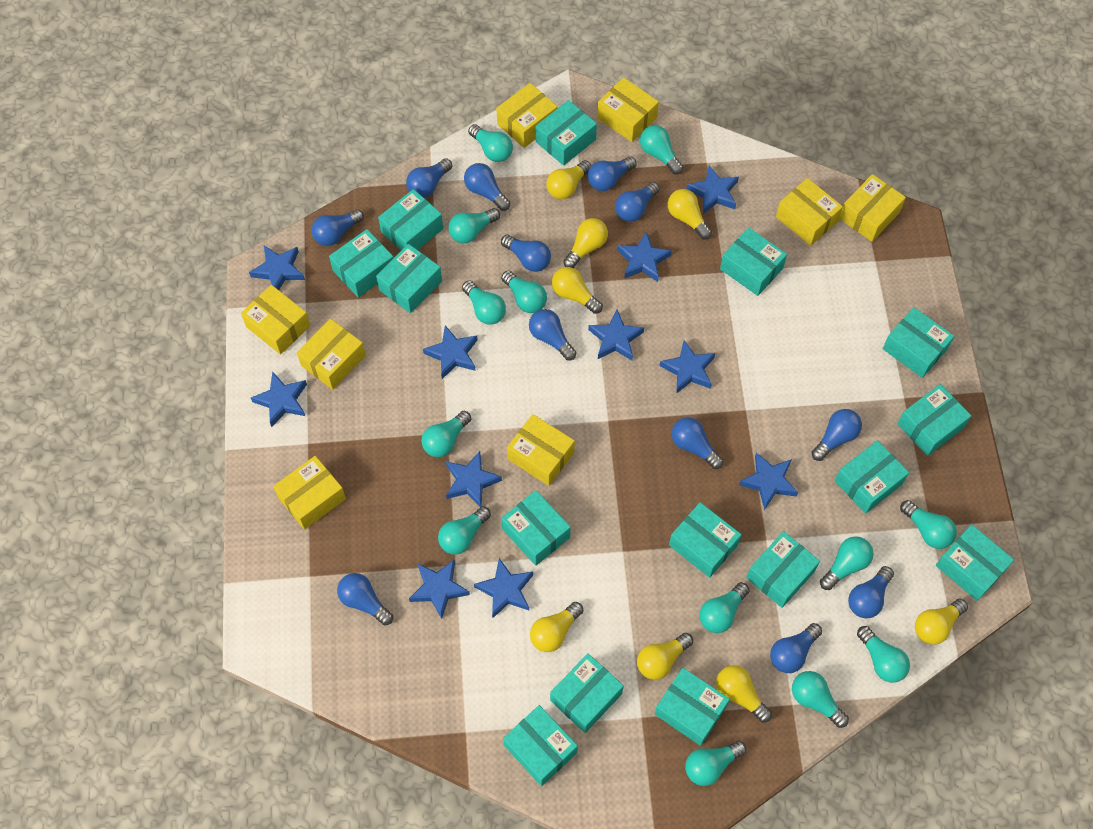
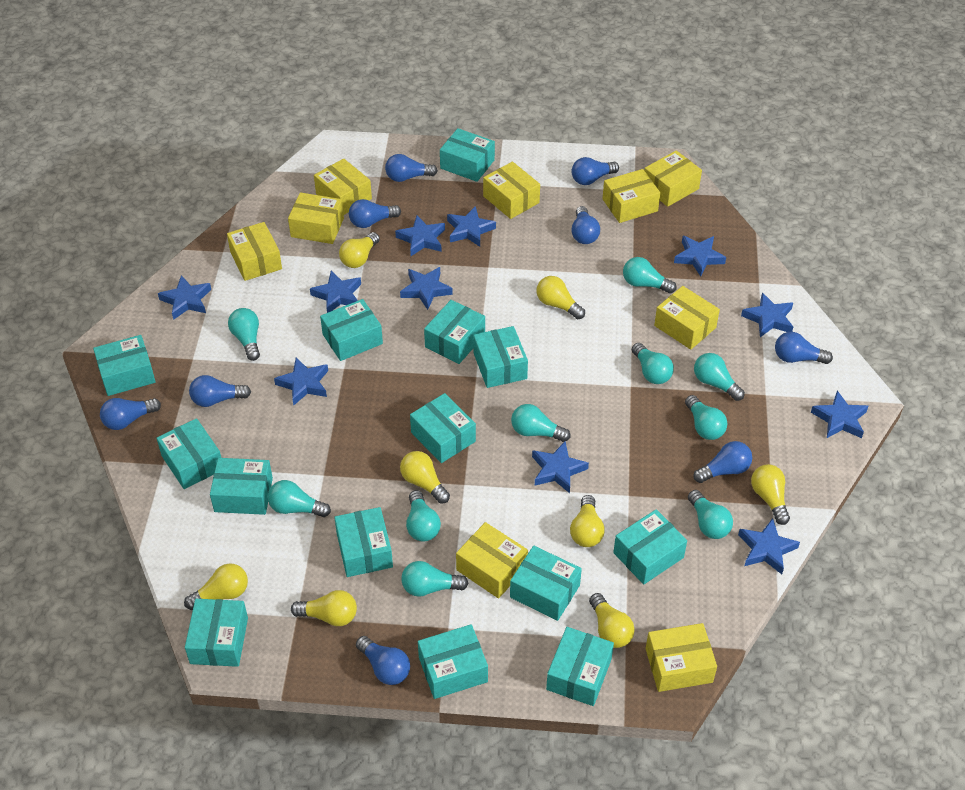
blue light bulb: [311,209,364,246] [337,573,393,625] [406,158,452,198] [464,163,510,211] [501,235,551,272] [529,309,577,360] [588,156,637,191] [615,182,660,222] [672,417,723,469] [770,623,822,673] [811,409,862,461] [848,566,894,619] = 12 -> [100,398,161,430] [189,375,251,407] [349,199,401,228] [356,636,410,685] [385,154,438,182] [571,206,600,244] [572,157,619,185] [693,441,752,483] [775,332,833,364] = 9
turquoise box: [329,229,394,298] [376,244,442,313] [378,189,443,251] [501,490,571,566] [503,705,578,786] [536,100,597,166] [550,653,624,733] [655,668,730,746] [669,502,742,578] [720,228,787,296] [746,531,820,608] [835,440,909,514] [883,307,954,378] [897,384,971,456] [936,525,1014,601] = 15 -> [93,335,156,396] [157,418,221,489] [185,599,248,667] [210,458,273,515] [320,299,383,361] [334,507,393,577] [410,393,476,463] [418,624,488,699] [424,300,485,364] [440,128,495,182] [473,326,528,388] [510,546,582,621] [546,627,614,706] [613,509,687,584] = 14
turquoise light bulb: [422,411,471,457] [438,506,491,555] [448,208,500,243] [462,280,506,325] [468,124,513,162] [501,270,547,313] [640,125,683,175] [685,741,746,786] [699,582,750,633] [792,671,849,728] [820,536,874,590] [857,626,910,683] [900,500,957,549] = 13 -> [228,308,260,361] [268,480,331,517] [401,561,469,597] [406,490,441,542] [511,404,570,442] [623,257,677,294] [632,343,674,384] [685,395,727,440] [688,490,733,539] [694,353,745,401] = 10
yellow box: [241,285,310,355] [273,456,346,530] [297,319,366,390] [496,83,557,148] [507,414,575,486] [597,77,659,142] [776,178,843,246] [839,174,906,242] = 8 -> [227,222,282,281] [288,192,344,244] [314,159,372,215] [456,522,528,598] [483,162,540,219] [603,169,660,223] [644,150,702,207] [646,623,717,692] [654,286,720,350] = 9

